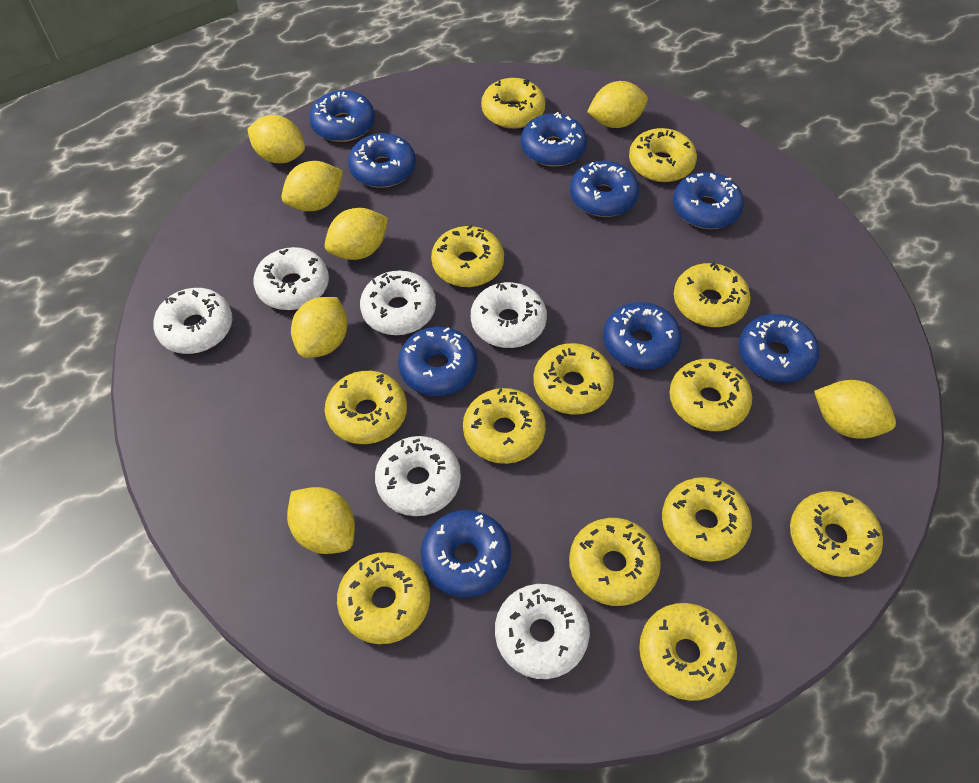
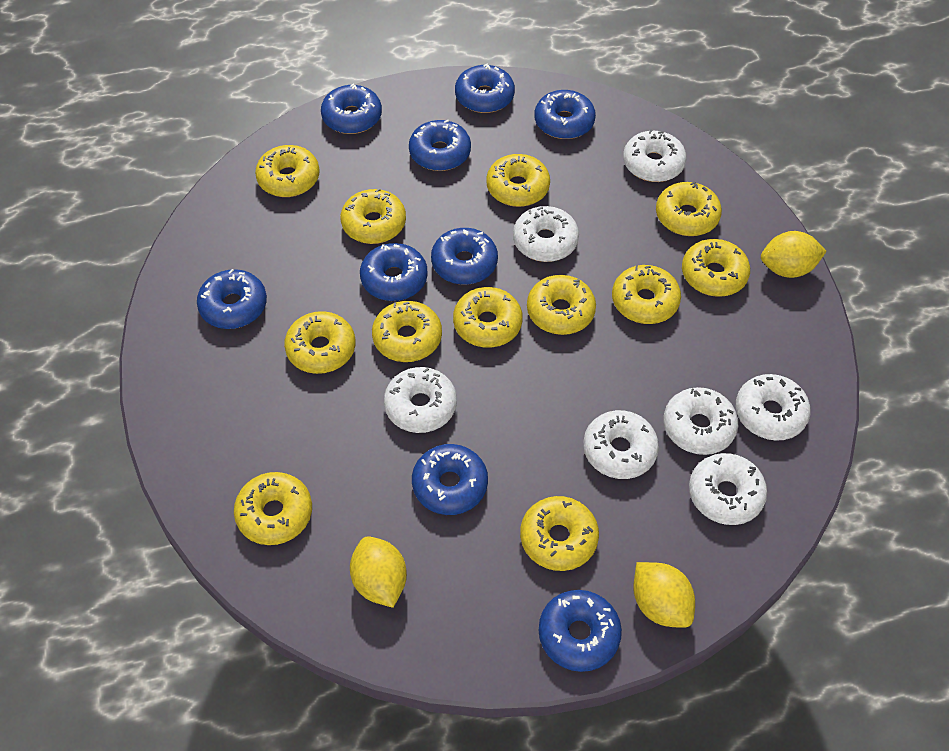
white donut: [153,288,232,354] [253,247,329,310] [360,270,436,335] [375,436,461,516] [471,282,547,348] [495,584,590,679] = 6 -> [384,367,457,433] [513,206,579,262] [583,410,659,479] [623,129,687,182] [663,387,738,455] [689,453,767,525] [736,374,811,441] = 7
yellow donut: [325,371,407,444] [337,552,430,644] [431,225,504,287] [463,388,546,464] [481,78,545,129] [533,343,614,415] [569,518,661,606] [629,128,697,182] [639,603,737,701] [662,477,752,562] [669,359,752,431] [674,262,751,327] [790,491,883,577] = 13 -> [234,472,312,545] [255,145,320,197] [284,311,355,374] [341,189,406,244] [372,301,442,362] [453,287,523,348] [486,154,550,207] [520,496,599,571] [527,275,596,335] [612,265,681,324] [656,181,722,236] [682,239,750,297] = 12
yellow lemon: [248,115,305,163] [282,161,343,211] [287,487,355,554] [291,297,348,358] [325,208,388,260] [587,81,648,128] [814,380,896,439] = 7 -> [350,536,407,608] [633,562,695,628] [761,231,827,278] = 3

